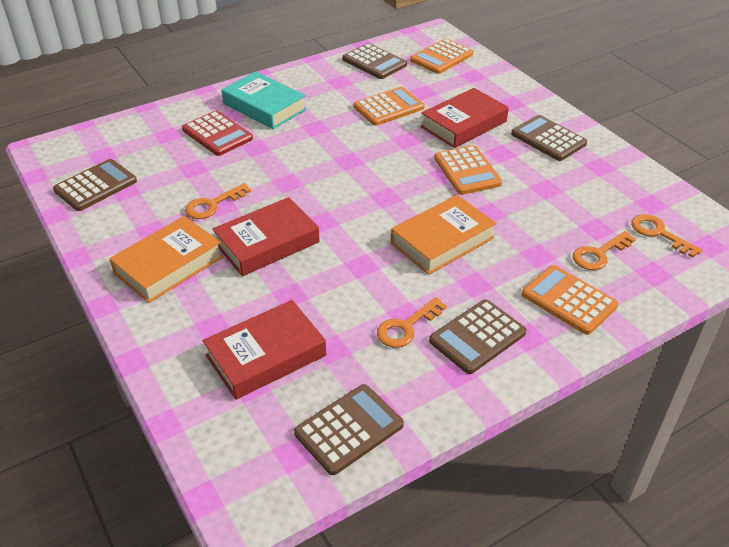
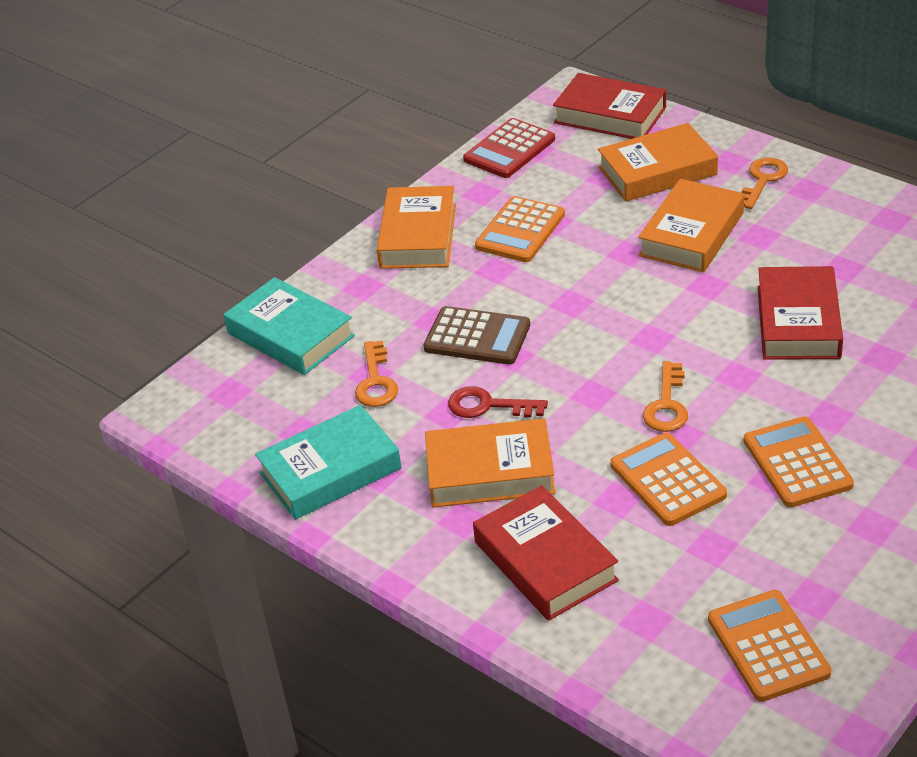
brown calculator: [53,159,137,211] [294,384,404,475] [342,43,407,79] [429,299,527,374] [511,115,587,161] = 5 -> [424,306,530,365] = 1
orange book: [109,216,223,303] [391,195,496,275] = 2 -> [377,186,456,269] [425,418,555,507] [598,123,718,202] [638,179,744,272] = 4
orange key: [185,183,251,219] [377,297,447,348] [573,231,636,270] [631,214,702,258] = 4 -> [355,340,398,407] [643,361,688,432] [742,157,788,209] = 3
red key: none = 0 -> [448,386,548,418] = 1
turquoise book: [221,71,307,129] = 1 -> [224,277,355,375] [255,405,402,520] = 2

